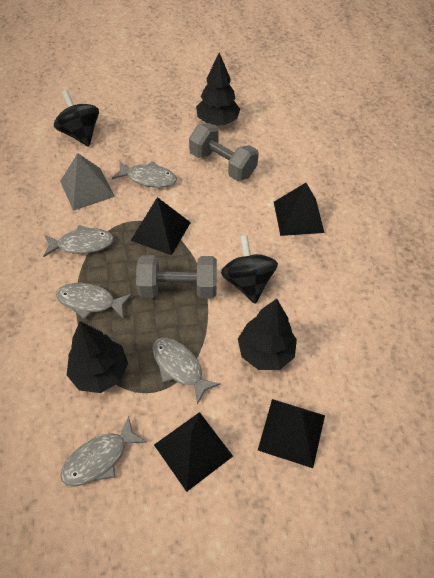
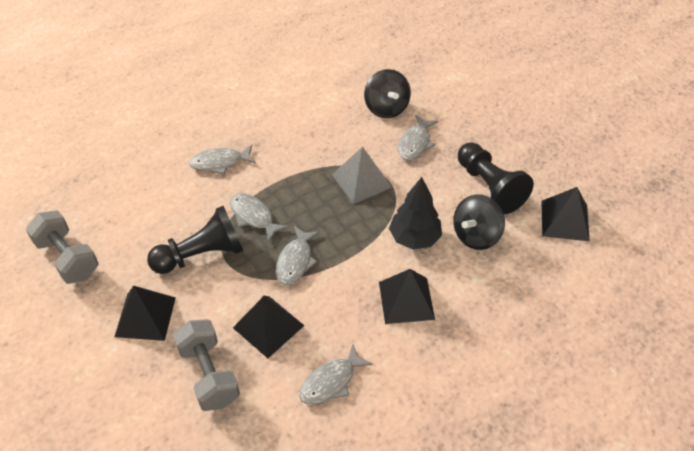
black pawn: none = 0 -> [147,206,243,274] [458,142,534,214] = 2
black tree: [67,321,128,393] [196,53,240,125] [238,299,297,370] = 3 -> [389,177,442,250] = 1

